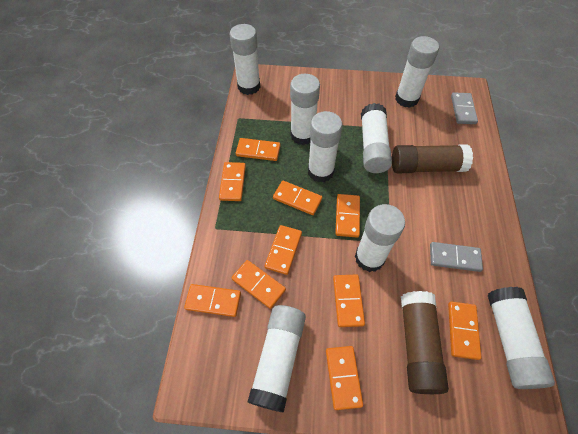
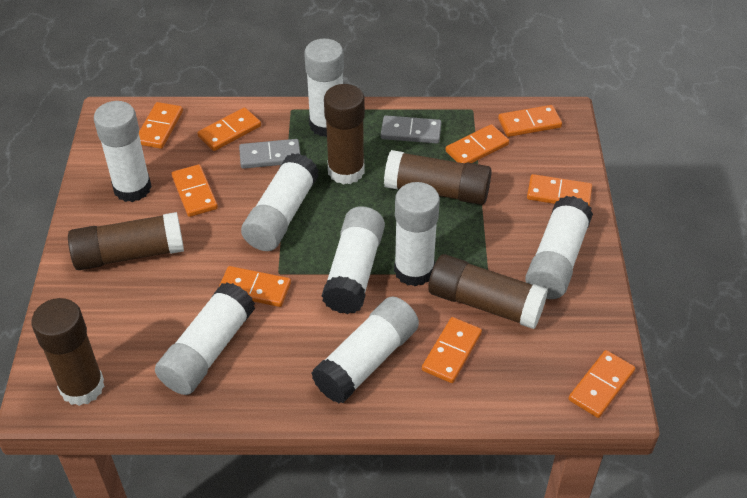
brown glue stick: [392,144,473,173] [401,291,449,394] = 2 -> [31,298,105,406] [68,212,184,270] [324,84,365,184] [384,150,492,205] [428,254,548,329] = 5
orange domino: [184,284,241,317] [219,162,246,201] [232,260,286,309] [236,138,280,161] [265,225,302,275] [273,181,322,215] [326,346,363,410] [333,274,365,327] [335,194,360,238] [448,302,481,360] = 10 -> [139,102,183,149] [171,164,218,217] [197,107,261,151] [218,266,291,307] [422,317,482,383] [446,124,509,163] [498,105,562,137] [527,174,592,206] [568,350,635,418] = 9

